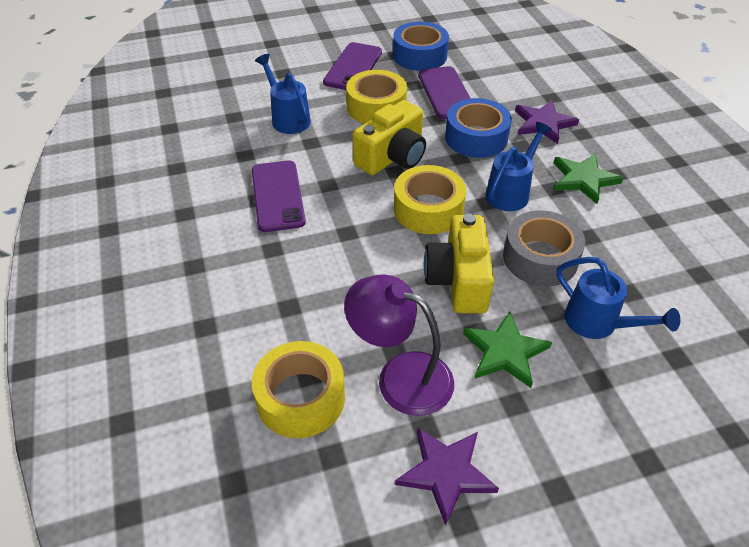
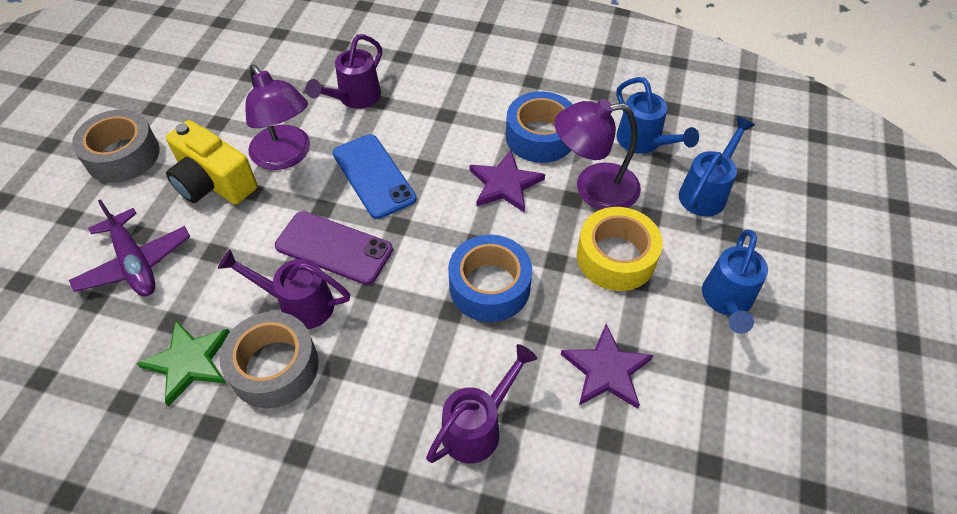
blue phone: none = 0 -> [333,134,417,219] = 1
green star: [463,311,552,388] [554,153,623,204] = 2 -> [136,320,230,406] = 1
grey tape: [503,210,585,286] = 1 -> [72,109,160,183] [220,311,319,408] = 2
purple lamp: [344,274,454,416] = 1 -> [245,64,310,170] [554,99,641,210] = 2
purple phone: [252,160,306,232] [323,42,382,90] [418,66,471,119] = 3 -> [275,211,393,285] = 1
purple plane: none = 0 -> [69,199,190,296] = 1
purple watering can: none = 0 -> [218,249,350,329] [306,34,382,109] [426,344,537,464] = 3
yellow camera: [353,100,426,175] [424,214,494,313] = 2 -> [166,120,257,205] = 1
yellow tape: [252,341,345,438] [346,70,407,124] [394,165,466,234] = 3 -> [577,207,663,291] = 1

